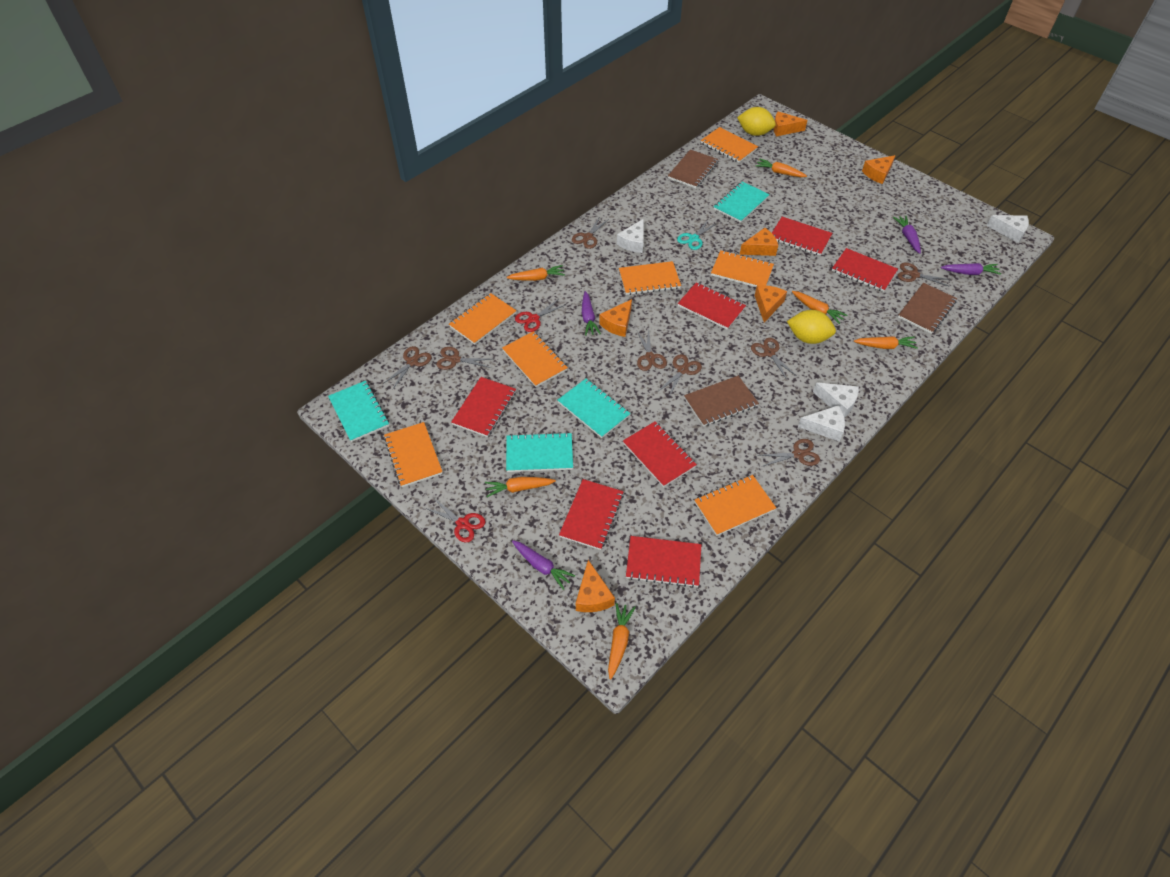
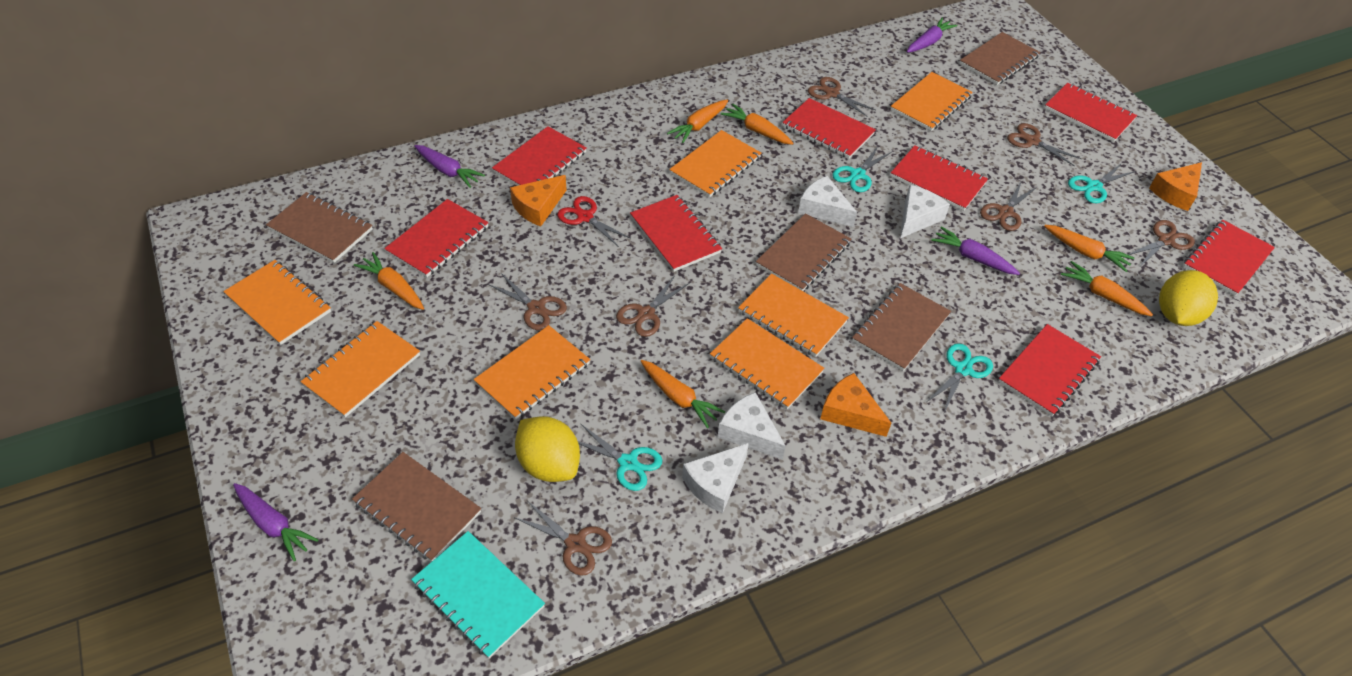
brown notebook: [668,149,718,188] [684,376,759,427] [898,283,957,334] = 3 -> [266,192,373,263] [352,452,481,562] [756,213,851,291] [852,283,951,371] [960,32,1040,85] = 5
brown scissors: [383,346,432,389] [436,347,491,370] [572,216,609,249] [637,329,667,371] [660,354,702,396] [751,338,797,380] [759,439,820,466] [898,263,951,287] = 8 -> [488,273,567,330] [513,501,612,576] [616,275,689,337] [808,77,875,117] [980,182,1037,231] [1007,123,1082,166] [1127,220,1195,266] = 7
orange cheese: [576,560,615,612] [599,299,632,337] [740,228,778,256] [755,285,787,322] [773,111,807,137] [862,155,896,184] = 6 -> [510,175,567,227] [820,373,891,437] [1149,162,1202,211] = 3
red notebook: [451,377,516,437] [559,479,624,550] [623,422,697,487] [626,536,701,588] [678,282,746,330] [772,217,832,256] [832,248,898,292] = 7 -> [384,199,489,277] [492,126,587,186] [630,195,722,272] [782,98,876,159] [891,145,988,211] [998,324,1101,416] [1045,83,1137,142] [1183,220,1275,296] = 8
red scissors: [425,498,485,542] [515,300,565,332] = 2 -> [557,196,631,247] = 1
turquoise notebook: [328,381,389,442] [506,432,573,472] [558,379,630,438] [714,181,770,223] = 4 -> [411,531,545,658] = 1
turquoise scissors: [677,219,717,250] = 1 -> [578,424,662,491] [832,146,892,192] [927,343,993,412] [1068,163,1135,204] = 4

